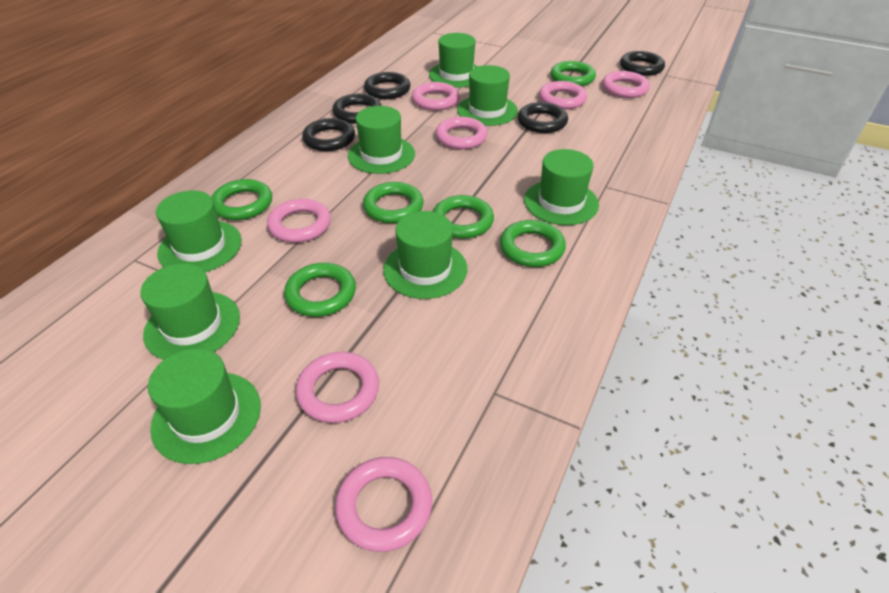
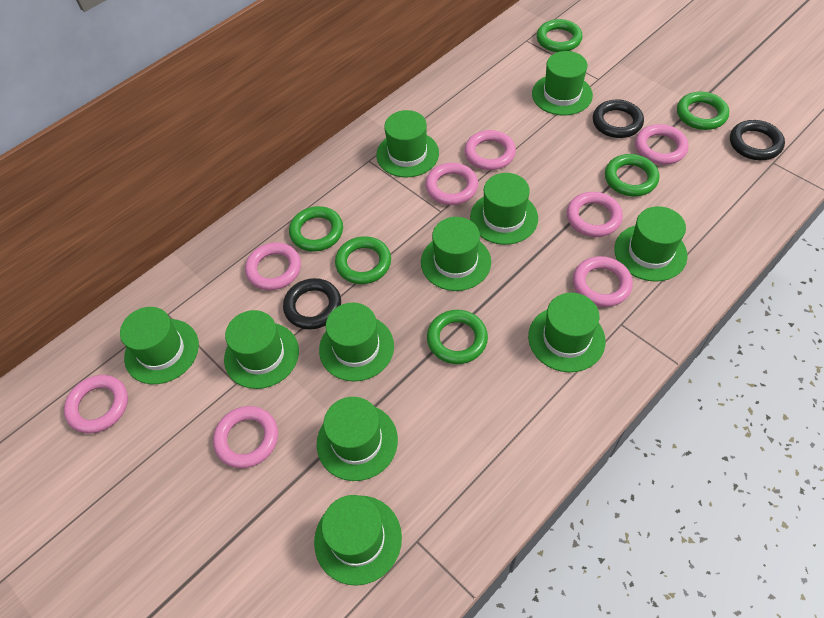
black ring: [302,118,355,151] [332,94,382,123] [364,72,411,99] [518,102,568,133] [620,51,665,76] = 5 -> [283,278,341,330] [593,99,644,138] [730,120,785,160] = 3
green hat: [140,263,240,360] [148,348,261,464] [156,190,242,272] [348,106,415,174] [383,211,467,299] [429,33,478,88] [457,65,518,126] [524,149,599,225] = 8 -> [120,307,199,384] [224,310,299,389] [314,495,402,586] [317,397,398,481] [319,303,394,381] [376,110,439,177] [421,217,491,291] [470,173,538,245] [528,293,605,372] [532,51,593,116] [614,206,688,282] = 11
pink ring: [267,199,331,243] [296,352,379,423] [335,457,432,552] [412,82,460,111] [435,117,488,149] [539,81,587,109] [602,71,650,98] = 7 -> [64,375,128,433] [213,406,278,468] [245,242,301,290] [425,163,478,205] [464,130,516,170] [567,192,623,237] [573,256,633,307] [635,124,689,165] = 8

